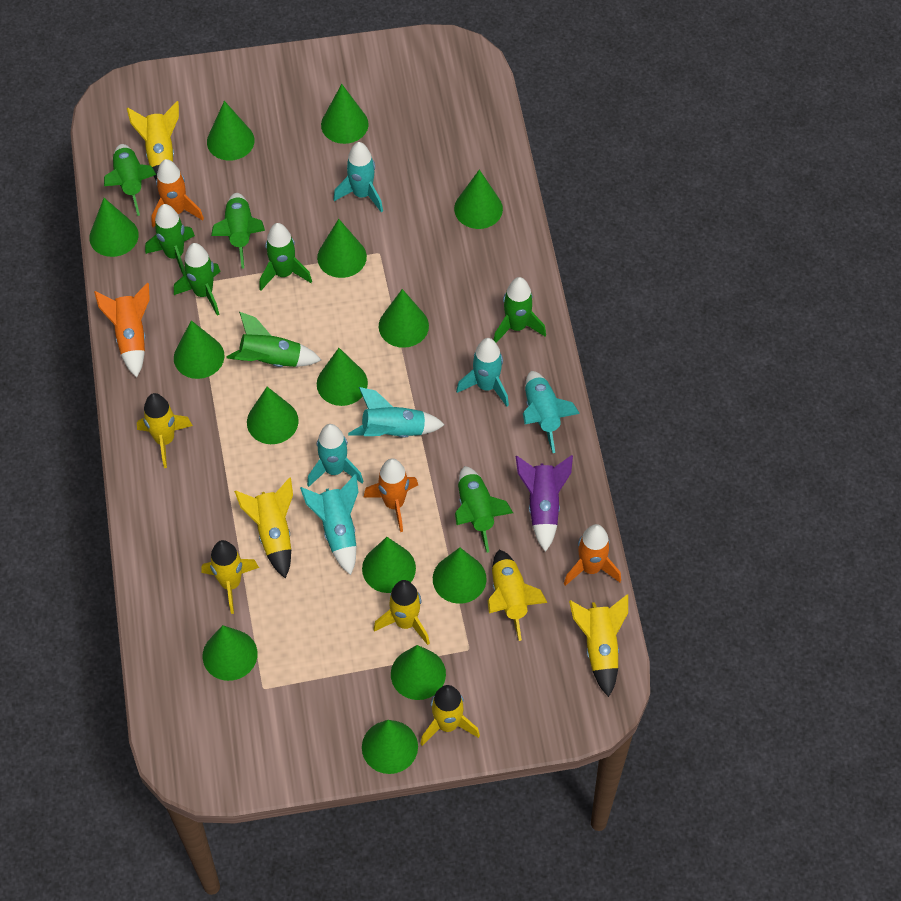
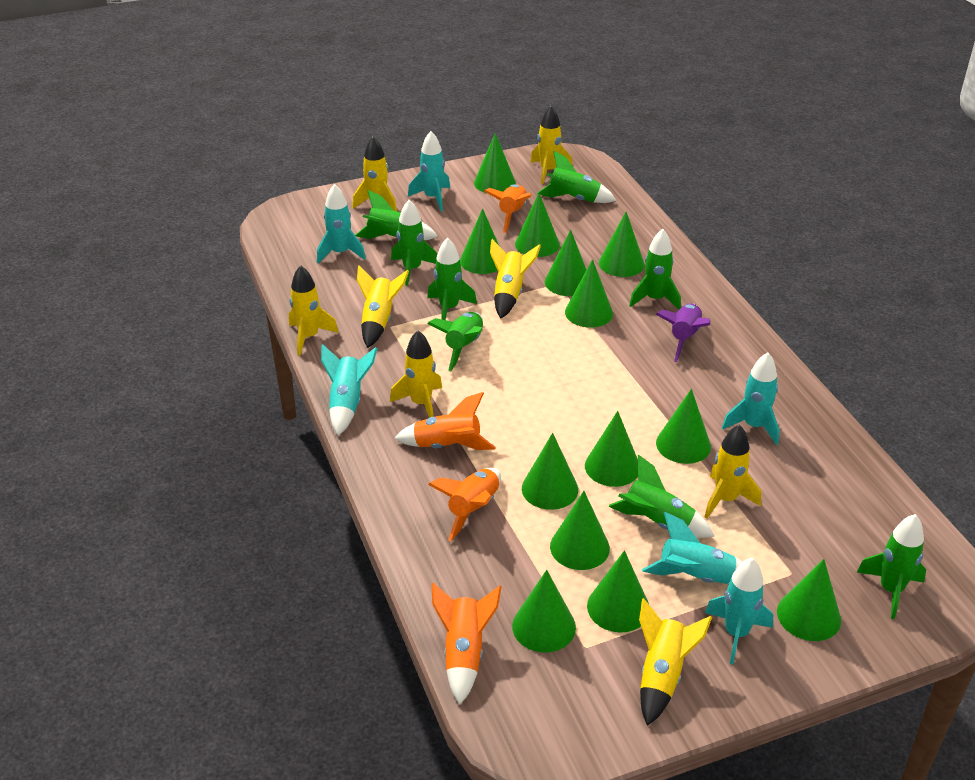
green cone: [89,198,139,257] [174,320,225,379] [203,625,258,681] [207,101,255,161] [247,387,299,444] [317,219,367,278] [317,348,368,406] [321,84,369,144] [362,537,416,593] [362,720,418,774] [379,289,429,348] [391,645,446,700] [433,547,487,604] [454,169,503,229] = 14 -> [460,208,499,274] [474,133,516,193] [512,570,576,652] [515,193,560,257] [522,433,578,510] [545,229,587,296] [550,491,610,570] [565,259,613,328] [585,411,638,487] [587,550,649,632] [599,212,645,277] [656,389,711,464] [777,559,841,641] = 13

